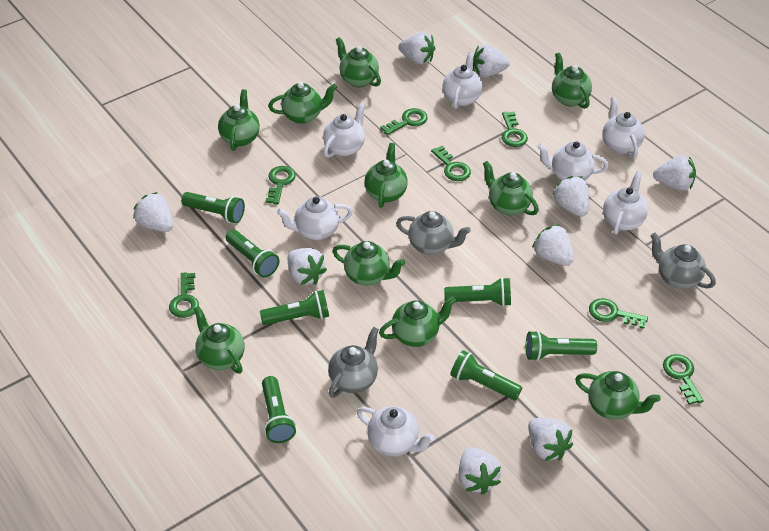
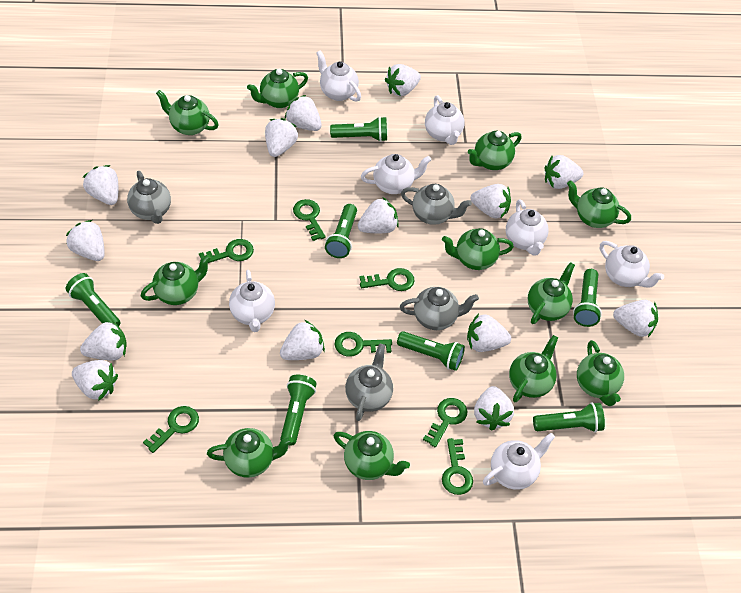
green teapot: [194,306,245,374] [218,89,260,151] [268,82,337,124] [333,241,405,286] [336,37,381,87] [364,143,408,208] [379,296,456,347] [483,161,539,215] [552,53,592,109] [575,371,661,420] = 10 -> [141,254,211,305] [156,90,219,135] [207,428,293,478] [247,69,308,108] [333,431,410,480] [442,228,514,270] [468,131,522,170] [509,335,558,402] [528,262,575,324] [567,180,631,228] [577,340,624,406] = 11
grey teapot: [328,327,379,398] [396,211,471,255] [650,233,716,289] = 3 -> [127,171,171,224] [345,344,393,421] [400,287,479,330] [401,184,472,225] = 4
white strawberry: [133,192,173,232] [288,248,327,285] [398,32,435,65] [458,447,501,495] [473,45,510,77] [528,418,573,461] [532,224,574,266] [552,176,589,217] [653,155,696,191] = 9 -> [66,220,105,261] [72,360,118,401] [80,321,127,361] [83,165,118,205] [265,118,298,157] [280,320,325,360] [285,95,322,131] [357,197,399,233] [385,64,421,96] [467,314,511,352] [471,184,511,219] [474,386,514,431] [544,155,583,189] [613,300,658,337] = 14

